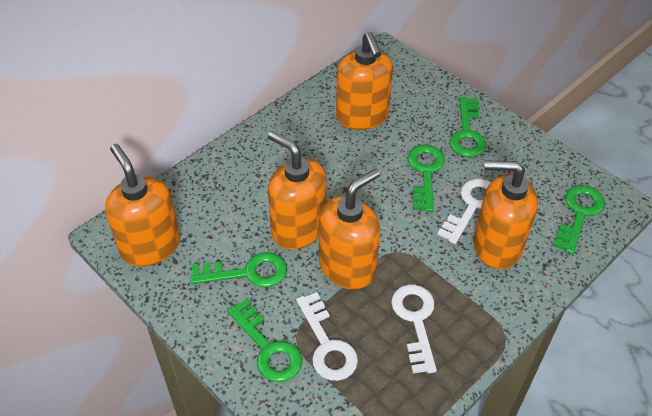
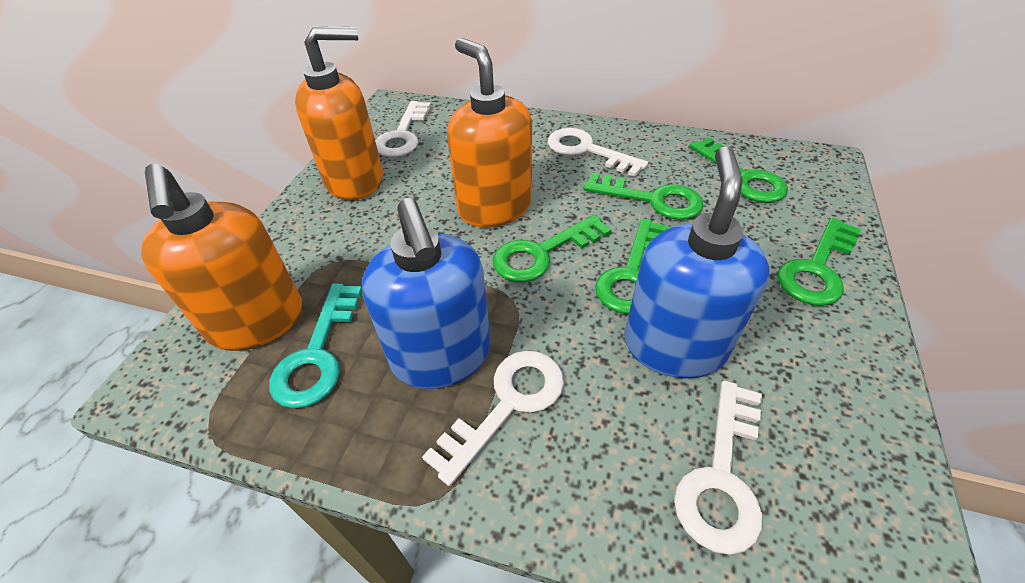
blue soap dispenser: none = 0 -> [362,198,491,389] [624,146,769,379] = 2
orange soap dispenser: [105,144,180,267] [268,131,327,250] [319,169,380,290] [336,32,393,130] [473,161,538,269] = 5 -> [141,164,302,351] [295,26,383,200] [447,38,532,227] = 3
turquoise key: none = 0 -> [269,284,362,408] = 1
white key: [296,292,358,381] [391,284,437,374] [437,179,491,244] = 3 -> [375,101,431,157] [422,351,564,486] [548,128,648,177] [674,380,763,555] = 4

